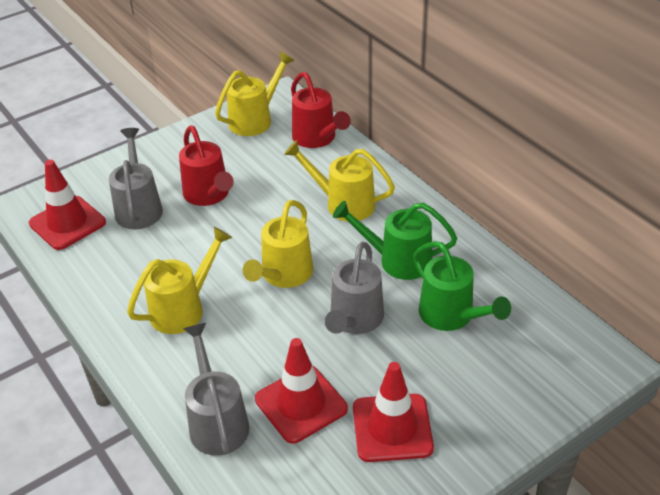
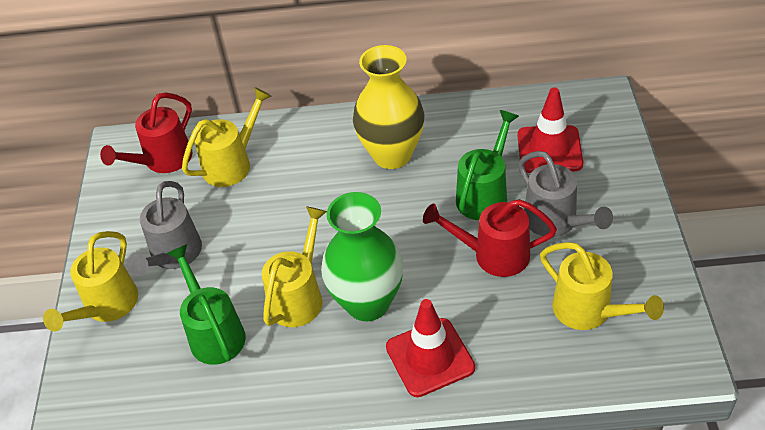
green vase: none = 0 -> [321,192,404,321] = 1
grey watering can: [109,128,163,230] [183,323,250,456] [325,242,384,334] = 3 -> [127,181,202,276] [518,151,613,237] = 2
red traffic cone: [29,160,106,250] [255,338,348,444] [353,362,434,462] = 3 -> [386,299,475,397] [517,87,583,173] = 2
yellow vase: none = 0 -> [353,45,424,169] = 1

